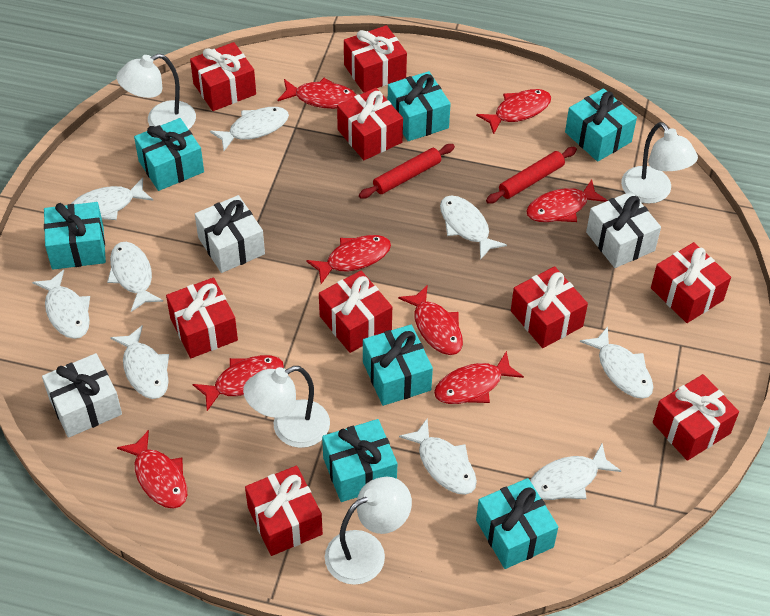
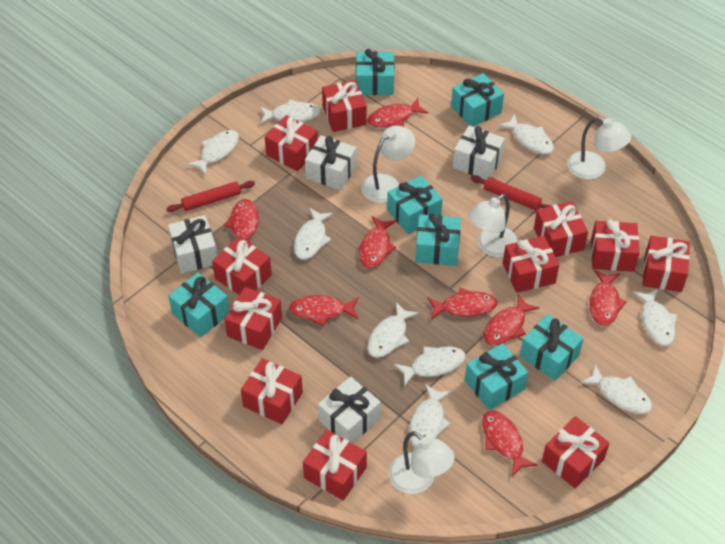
red gift: [166,277,238,358] [190,42,256,111] [245,466,323,556] [319,270,392,353] [337,88,403,160] [344,25,407,93] [511,266,588,348] [651,242,731,323] [653,374,739,461] = 9 -> [212,237,272,295] [225,287,282,350] [241,358,303,424] [265,115,318,171] [303,430,367,500] [322,80,367,132] [503,236,559,293] [534,201,588,257] [542,416,609,488] [591,219,640,272] [642,235,690,292] = 11
white gift: [42,353,122,438] [195,195,265,273] [586,191,661,268] = 3 -> [168,215,217,274] [305,135,357,190] [318,376,381,443] [453,125,505,180] = 4

